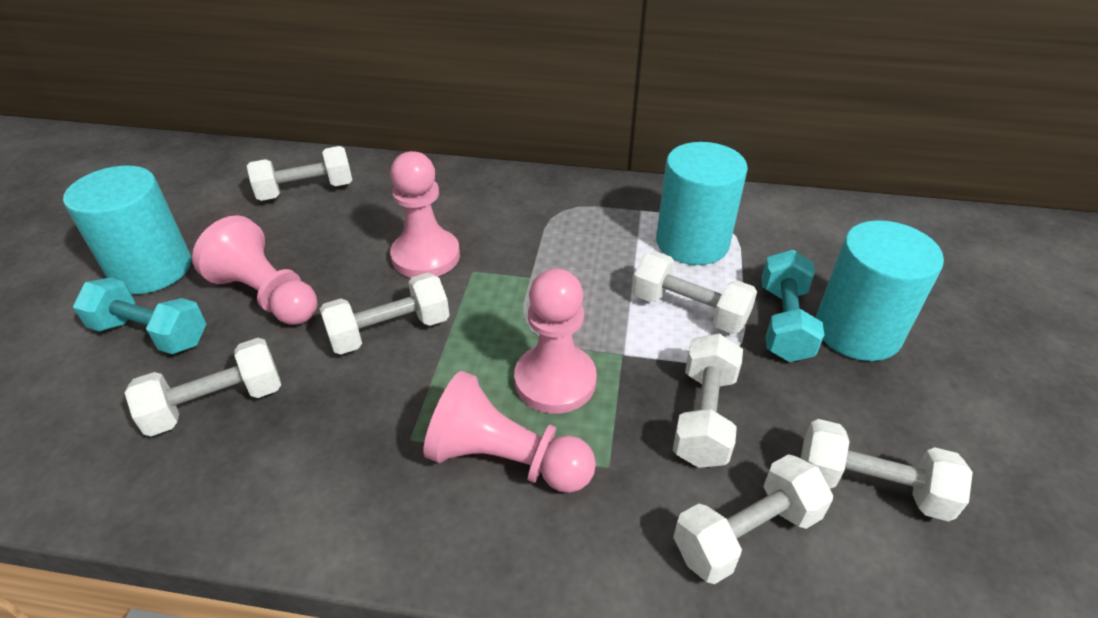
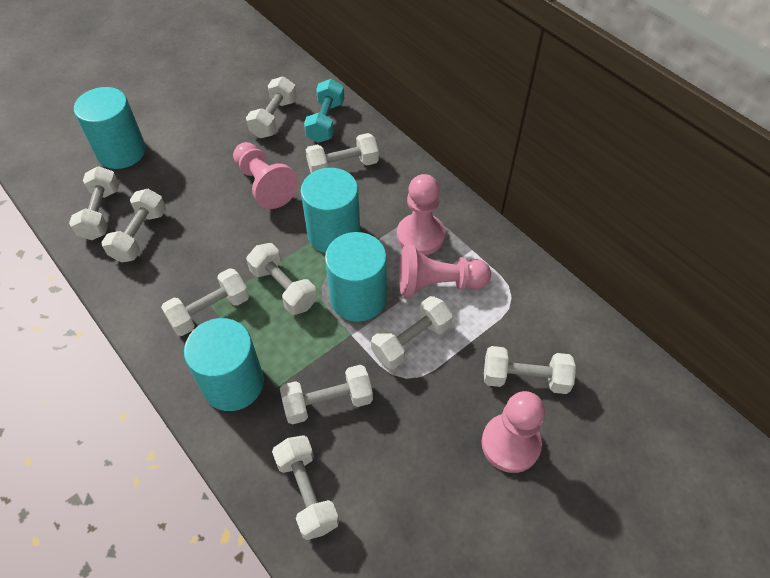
turquoise cylinder: [63,166,191,294] [656,142,748,265] [815,220,944,361] = 3 -> [74,87,146,169] [184,318,264,411] [301,168,360,253] [325,232,387,322] = 4
turquoise dumbbell: [73,277,206,354] [762,250,824,362] = 2 -> [304,79,344,143] = 1
white dumbbell: [124,338,281,436] [247,146,352,201] [320,273,450,355] [632,252,757,334] [673,333,743,468] [673,454,833,584] [801,419,973,522] = 7 -> [69,166,119,240] [101,189,166,263] [161,268,249,336] [246,76,297,138] [246,243,317,315] [272,435,339,540] [280,365,373,425] [306,133,379,173] [371,296,453,369] [484,346,576,394] = 10

